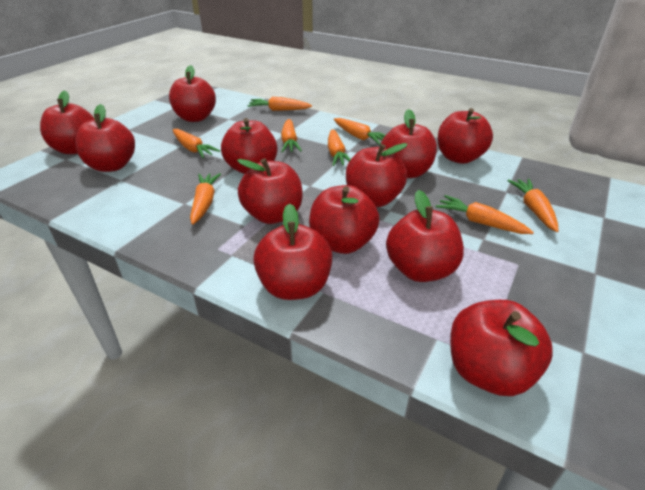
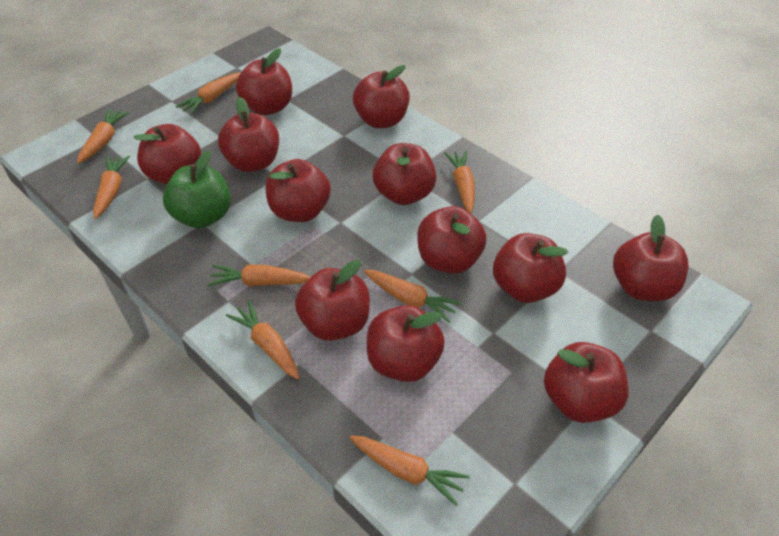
green apple: none = 0 -> [163,150,231,228] = 1

